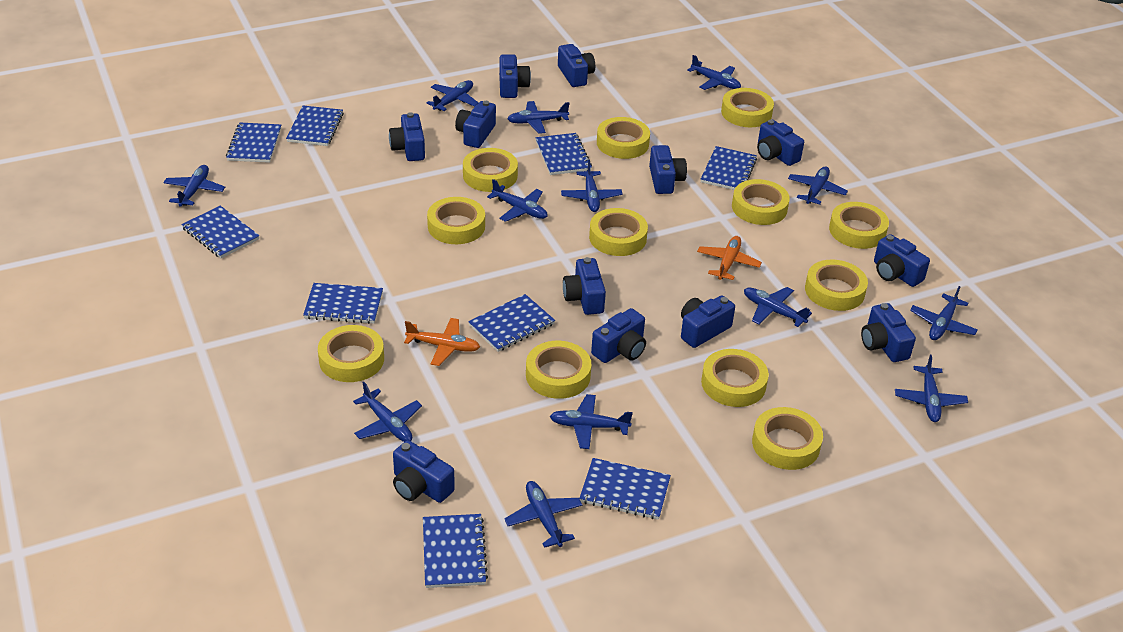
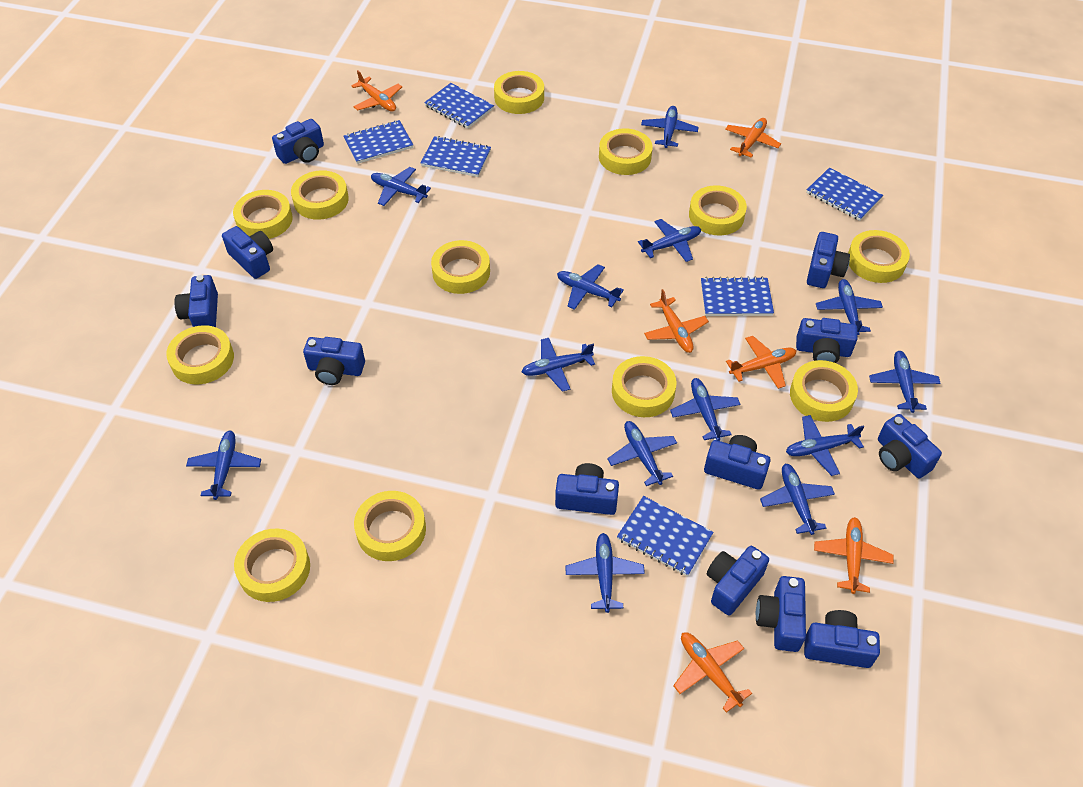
blue notebook: [181,206,260,258] [226,122,281,163] [286,106,344,146] [303,283,383,324] [423,514,488,588] [468,294,555,352] [535,133,592,175] [579,458,671,520] [701,146,757,190] = 9 -> [344,120,413,164] [421,136,491,177] [424,83,494,128] [617,496,714,576] [701,277,774,316] [806,167,883,221] = 6
orange plane: [404,318,480,366] [697,236,762,280] = 2 -> [351,70,402,112] [644,289,709,353] [673,632,752,712] [725,118,781,158] [726,336,796,389] [814,517,894,594] = 6

